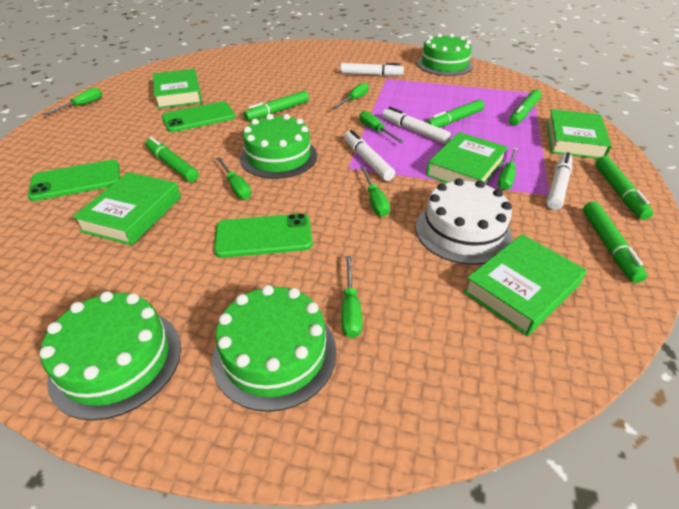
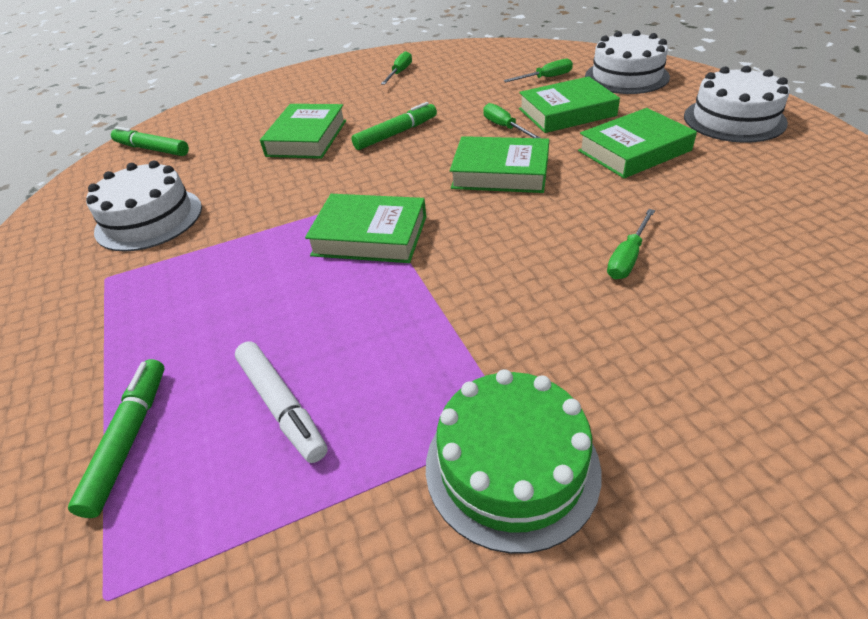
green cake: [40,291,181,420] [212,285,337,412] [240,114,317,179] [417,33,473,76] = 4 -> [426,369,601,554] = 1
green marker: [145,137,199,182] [244,91,309,121] [426,100,485,128] [509,89,542,126] [583,201,647,283] [595,156,653,220] = 6 -> [68,359,165,518] [111,126,189,156] [351,102,437,150] = 3
green phone: [28,160,120,201] [162,101,236,132] [214,213,313,258] = 3 -> none = 0
green screwdriver: [43,88,102,115] [216,157,251,200] [332,83,369,109] [342,256,362,338] [359,111,404,143] [360,166,390,217] [498,148,518,190] = 7 -> [381,51,412,85] [483,103,540,138] [504,59,573,82] [607,209,655,279] = 4
white cake: [416,178,512,265] = 1 -> [86,161,202,251] [585,30,670,94] [684,66,790,143] = 3
white marker: [341,63,404,76] [344,130,395,181] [382,107,451,144] [546,152,573,210] = 4 -> [235,341,328,463] = 1

